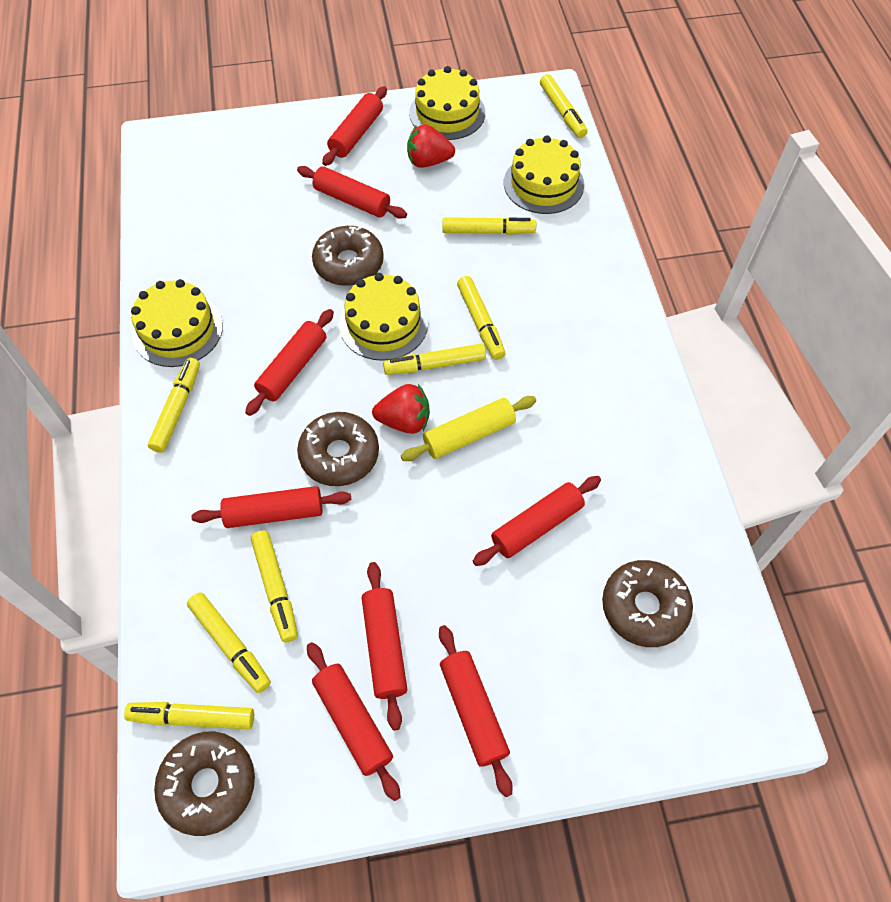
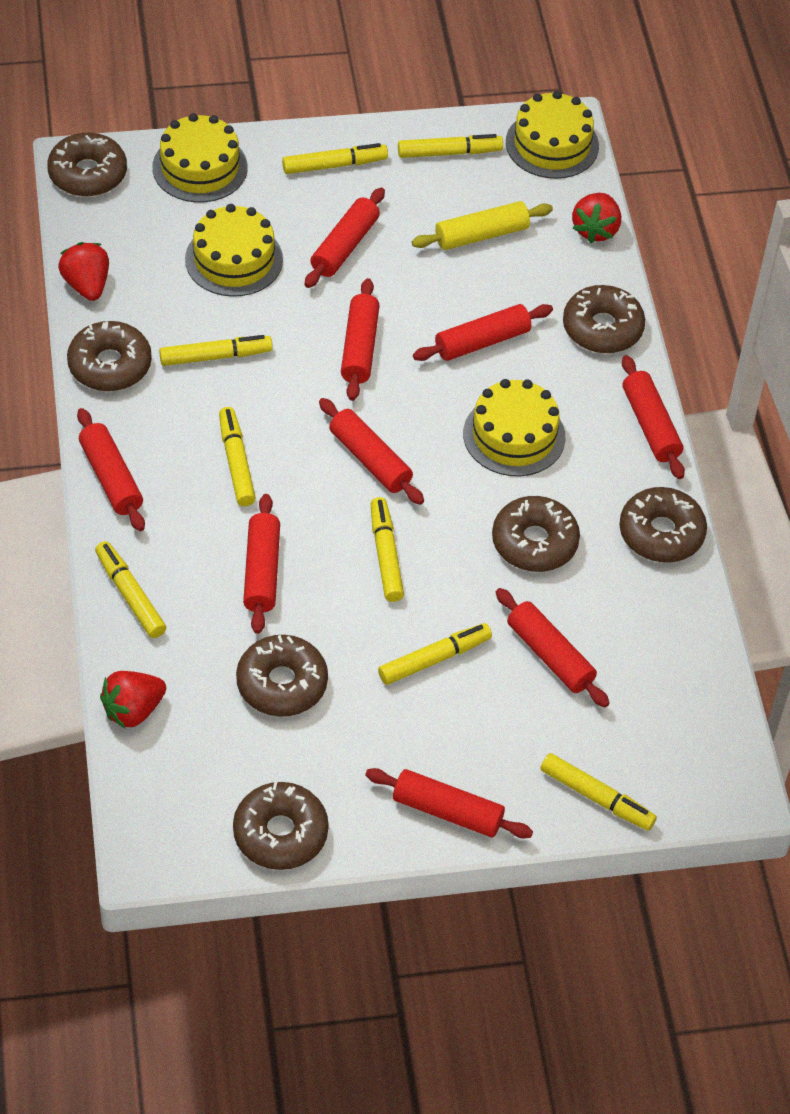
brown donut: [154,731,255,836] [297,412,379,486] [312,226,384,286] [602,560,693,647] = 4 -> [47,133,127,197] [67,321,152,391] [233,782,329,870] [236,635,328,717] [492,496,580,572] [563,285,645,353] [619,487,707,563] = 7
red rolling pin: [191,486,351,528] [245,309,334,416] [297,166,407,219] [307,642,401,801] [322,86,387,166] [362,562,407,730] [439,625,513,797] [473,476,601,566] = 8 -> [77,408,145,531] [243,494,280,634] [305,187,385,288] [319,398,424,505] [341,278,380,401] [365,768,533,839] [413,304,553,361] [496,588,610,708] [622,355,685,479] = 9
red strawberry: [372,384,430,434] [407,124,455,168] = 2 -> [58,242,109,301] [100,671,166,729] [572,193,621,243] = 3

